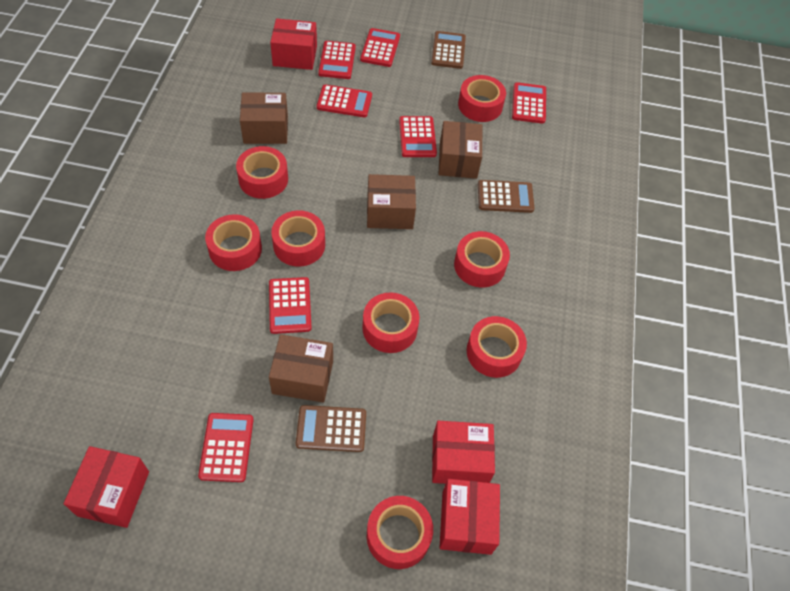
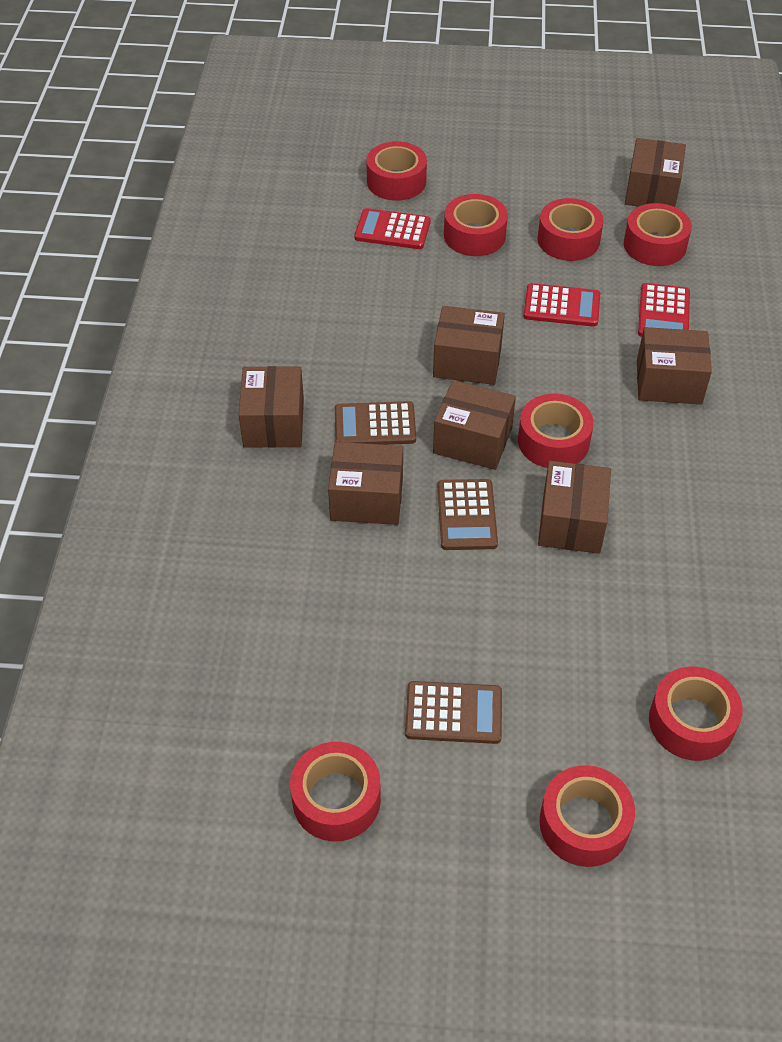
brown box: [240,92,288,144] [269,335,333,403] [367,174,416,229] [438,121,482,179] = 4 -> [239,366,304,448] [328,442,403,525] [433,306,505,385] [433,380,516,470] [538,461,611,554] [625,138,686,207] [637,327,712,404] = 7
red box: [63,446,149,528] [270,18,317,70] [432,421,495,484] [440,479,500,555] = 4 -> none = 0
red calculator: [198,413,254,482] [269,277,312,334] [317,84,372,117] [318,41,356,79] [360,28,400,67] [399,116,437,157] [512,82,546,124] = 7 -> [355,208,431,249] [523,283,600,327] [638,283,690,337] = 3

